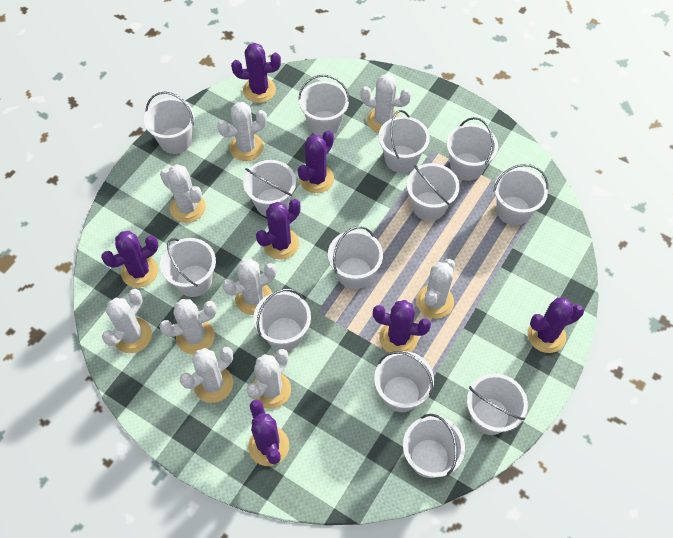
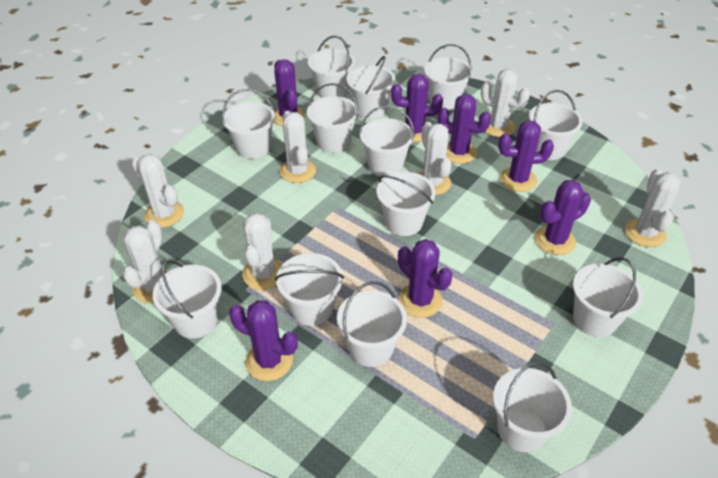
white cactus: [102,289,152,353] [159,299,217,354] [160,164,206,223] [180,347,233,403] [217,102,267,161] [222,259,276,315] [246,349,291,409] [360,74,411,133] [416,259,455,319] = 9 -> [123,220,168,303] [131,154,184,228] [242,213,282,290] [279,111,316,183] [419,122,452,195] [481,69,530,137] [625,168,680,247] = 7

